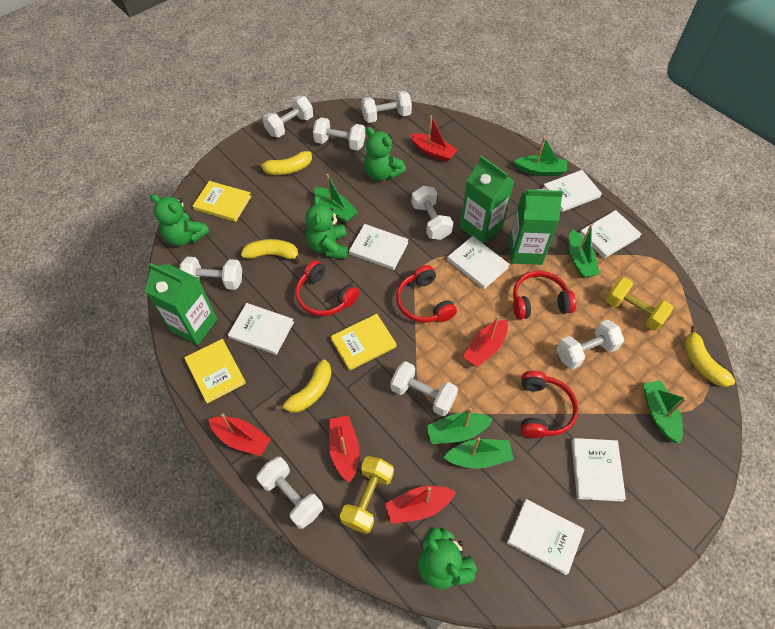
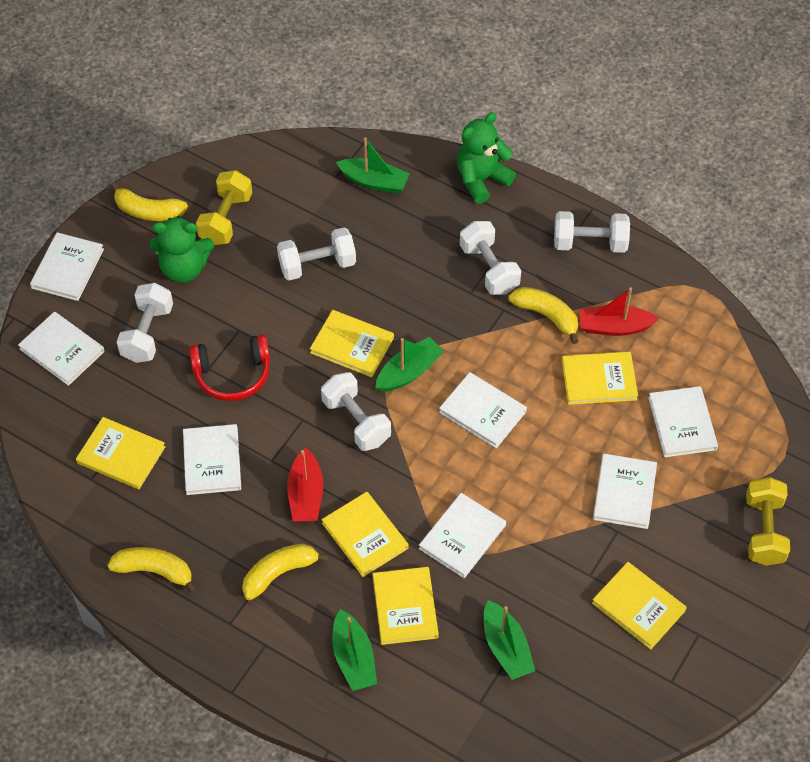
green boat: [314,174,358,223] [426,408,493,444] [443,438,514,468] [514,136,567,176] [568,224,600,278] [643,380,687,444] = 6 -> [332,609,377,691] [336,138,409,194] [375,337,444,392] [484,600,535,680] = 4
green carton: [145,263,217,345] [460,156,514,244] [509,189,563,265] = 3 -> none = 0
green teddy bear: [150,194,210,246] [306,196,348,259] [364,127,406,181] [418,527,477,589] = 4 -> [150,216,214,283] [457,112,516,204] = 2
red boat: [208,414,271,456] [329,415,359,483] [385,486,456,524] [410,116,458,162] [463,316,508,367] = 5 -> [287,447,324,521] [580,287,659,336] = 2
red headphones: [295,260,359,316] [396,265,457,323] [513,271,576,319] [521,371,578,438] = 4 -> [189,334,270,401] = 1
white dumbbell: [180,257,242,290] [256,457,323,529] [263,96,313,138] [313,117,365,151] [361,91,412,123] [391,361,458,416] [412,186,453,240] [557,320,624,369] = 8 -> [117,283,173,363] [277,227,356,280] [321,372,391,451] [460,221,521,295] [554,211,630,253] = 5
yellow book: [184,339,246,403] [193,181,251,222] [330,314,397,371] = 3 -> [76,417,165,489] [310,310,394,377] [322,492,409,577] [373,567,439,645] [562,352,638,405] [592,562,687,650] = 6

